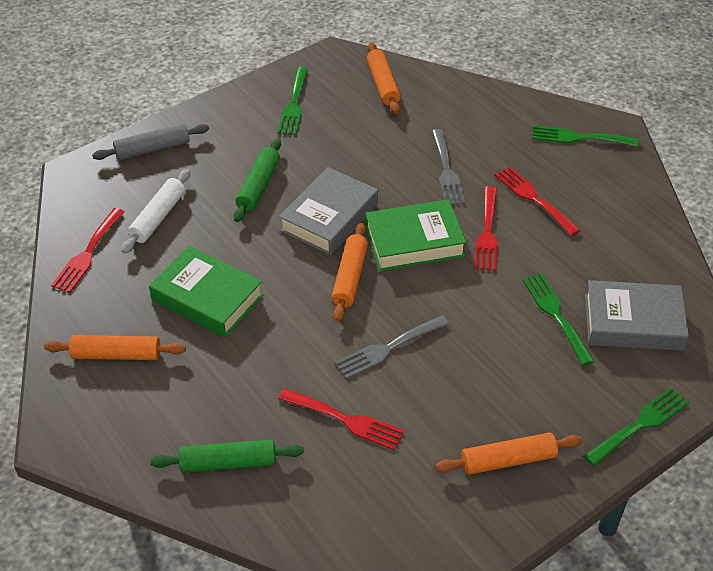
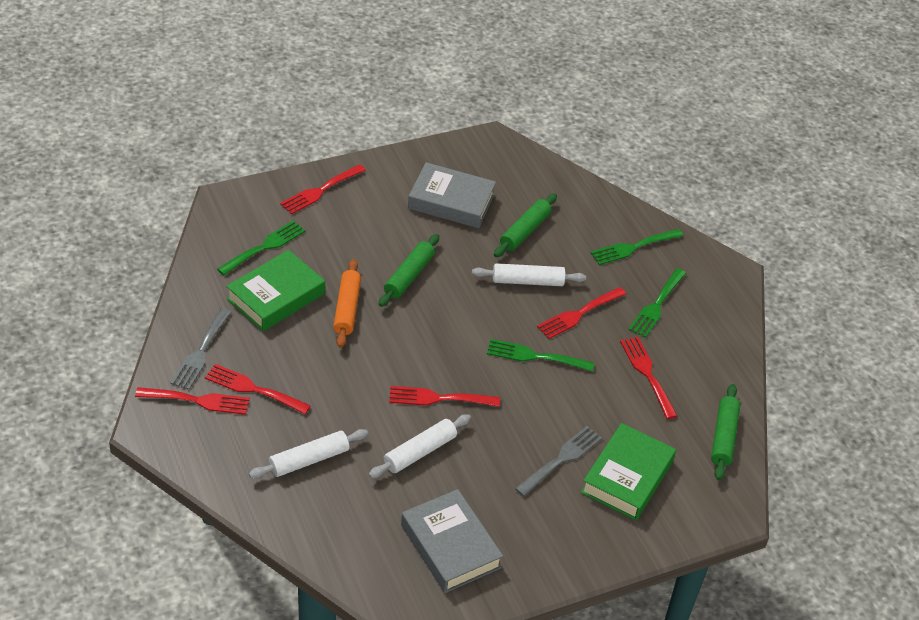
green rolling pin: [151,439,304,473] [234,138,281,222] = 2 -> [379,234,439,307] [494,194,557,257] [711,384,741,480] = 3
grey rolling pin: [92,123,209,160] = 1 -> none = 0
orange rolling pin: [44,335,186,360] [331,222,368,322] [367,42,401,114] [435,433,582,475] = 4 -> [333,259,361,348] = 1
red fork: [51,208,124,293] [278,388,404,450] [474,186,498,271] [495,166,581,236] = 4 -> [135,387,250,415] [205,364,311,414] [280,164,366,214] [389,386,500,407] [537,287,626,339] [620,337,677,419] = 6
white rolling pin: [121,169,190,254] = 1 -> [249,429,368,479] [369,414,471,478] [472,263,586,286] = 3

